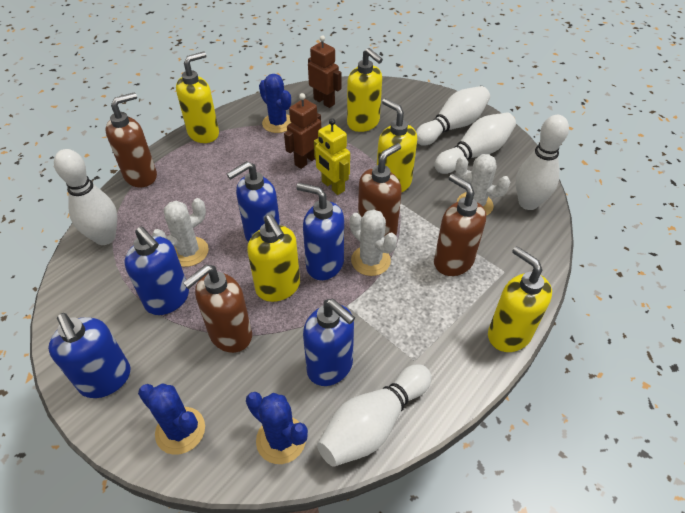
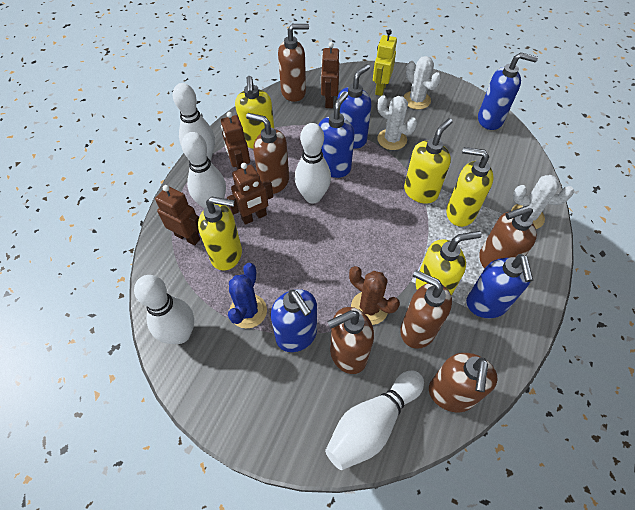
blue cactus: [138,383,205,455] [246,392,308,464] [259,74,292,133] = 3 -> [228,263,267,329] = 1
brown cactus: none = 0 -> [349,266,400,325] = 1
brown robot: [284,93,321,169] [308,35,341,108] = 2 -> [155,185,200,246] [221,112,250,170] [227,163,273,225] [321,42,339,108] = 4
brown soap dispenser: [106,92,157,187] [183,265,252,353] [358,143,402,238] [434,174,486,276] = 4 -> [246,113,289,194] [278,24,309,102] [327,307,374,374] [400,270,452,349] [429,353,498,412] [479,206,537,269] = 6

